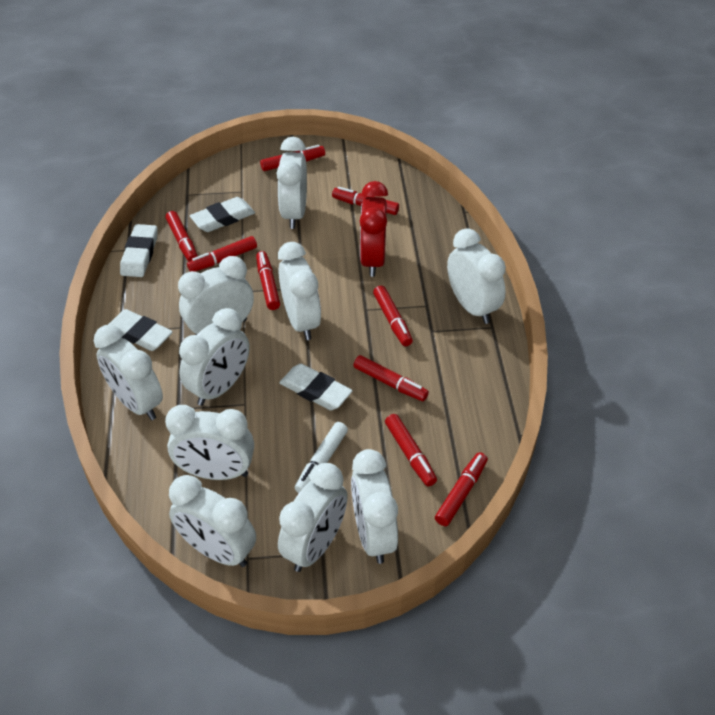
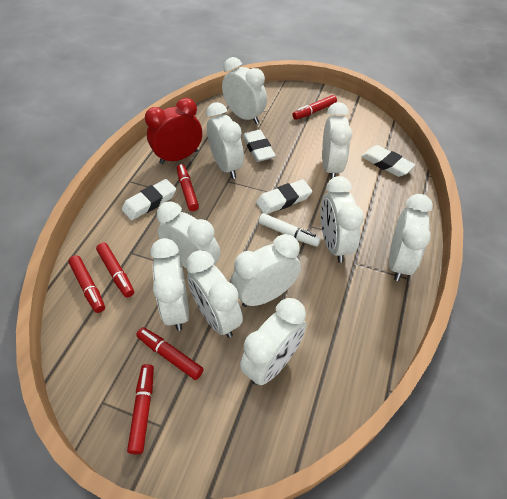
red marker: [166,211,198,262] [187,236,257,272] [256,251,280,310] [260,145,325,171] [332,187,399,215] [354,355,429,401] [373,286,413,346] [385,414,437,486] [435,452,488,526] = 9 -> [68,255,105,313] [96,243,134,297] [127,364,154,454] [136,327,204,380] [177,164,199,211] [292,95,337,120] = 6

